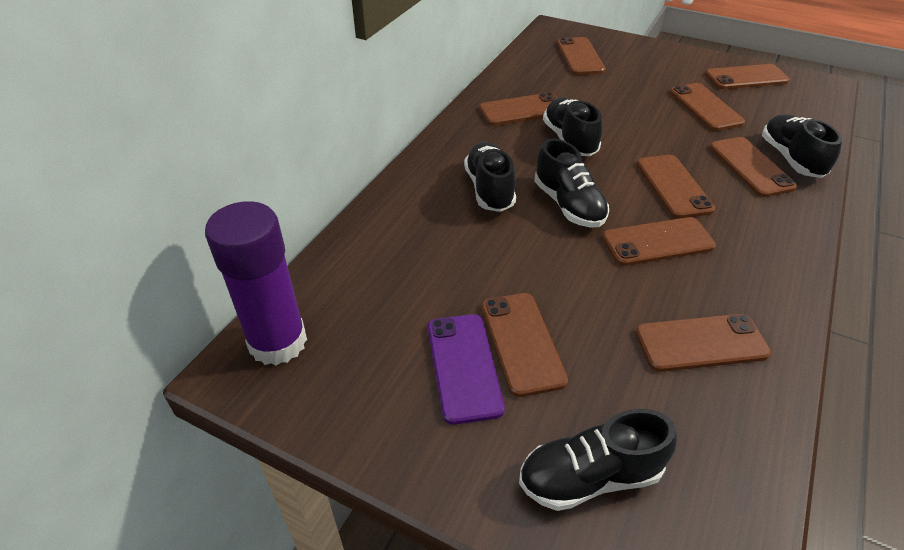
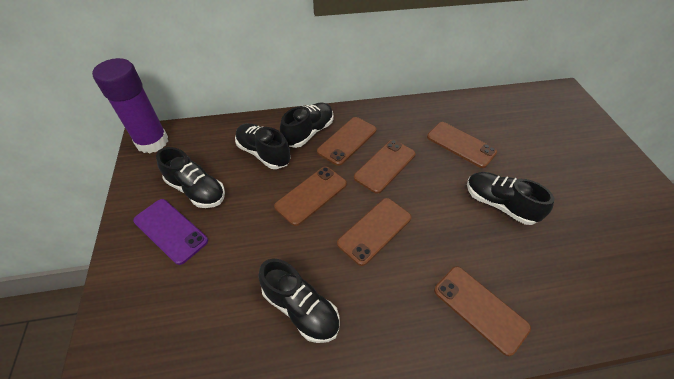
brown phone: [479,92,557,126] [481,293,568,397] [557,37,605,75] [602,217,716,266] [635,314,771,372] [636,155,715,219] [670,83,745,131] [705,64,790,89] [709,137,797,197] = 9 -> [274,167,347,226] [317,117,377,166] [337,198,412,266] [354,140,416,194] [427,122,497,168] [434,266,531,356] = 6

